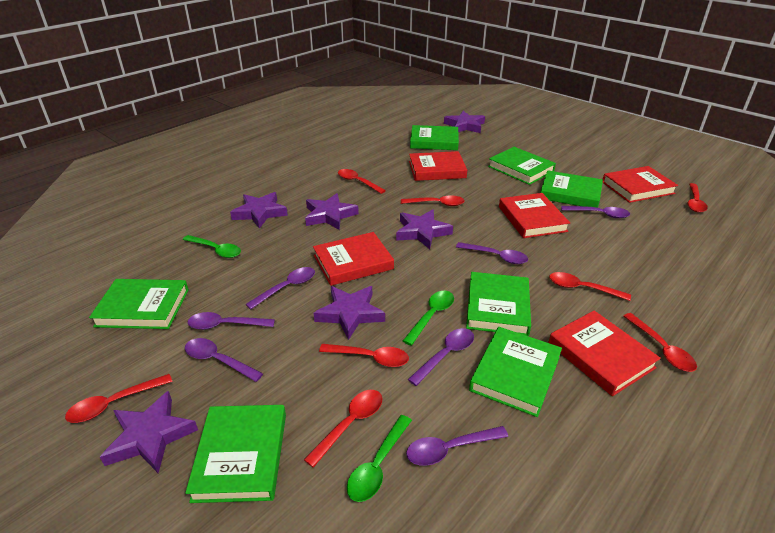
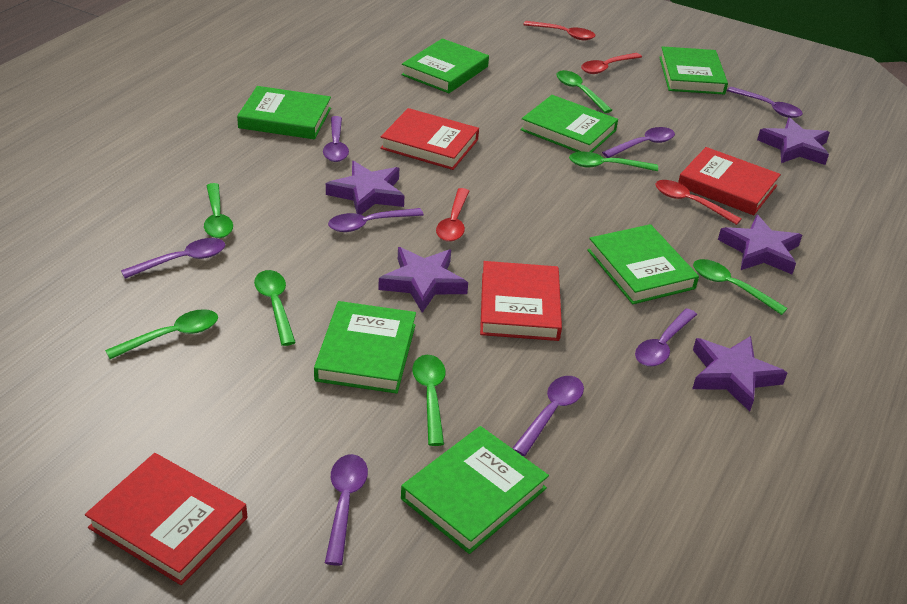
green spoon: [183,235,241,258] [347,415,412,502] [403,291,454,346] = 3 -> [105,309,218,359] [204,183,233,238] [254,270,296,346] [412,355,446,446] [557,70,612,113] [569,152,658,171] [693,259,788,315] = 7
purple spoon: [185,338,263,382] [188,312,275,330] [245,267,315,309] [406,426,508,466] [408,328,474,386] [456,242,528,264] [561,206,630,218] = 7 -> [121,238,225,279] [323,116,349,162] [325,454,368,566] [328,208,424,232] [512,376,584,456] [602,127,675,158] [635,308,697,367] [727,87,803,118] = 8
purple star: [100,391,198,473] [230,192,288,229] [305,193,359,230] [314,286,385,340] [396,209,453,249] [444,111,485,133] = 6 -> [326,161,405,215] [378,247,468,313] [692,336,787,412] [718,215,802,274] [757,117,830,165] = 5
red book: [313,232,394,286] [409,151,467,181] [499,193,570,238] [548,311,661,396] [603,166,678,203] = 5 -> [85,453,247,585] [380,108,479,170] [480,261,562,341] [678,147,781,215] = 4
red spoon: [65,374,172,423] [304,390,382,468] [319,344,409,367] [338,169,386,194] [401,195,465,206] [549,272,631,301] [623,313,697,372] [687,183,708,213] = 8 -> [436,188,469,242] [523,21,596,40] [581,53,642,74] [656,180,742,225] = 4

